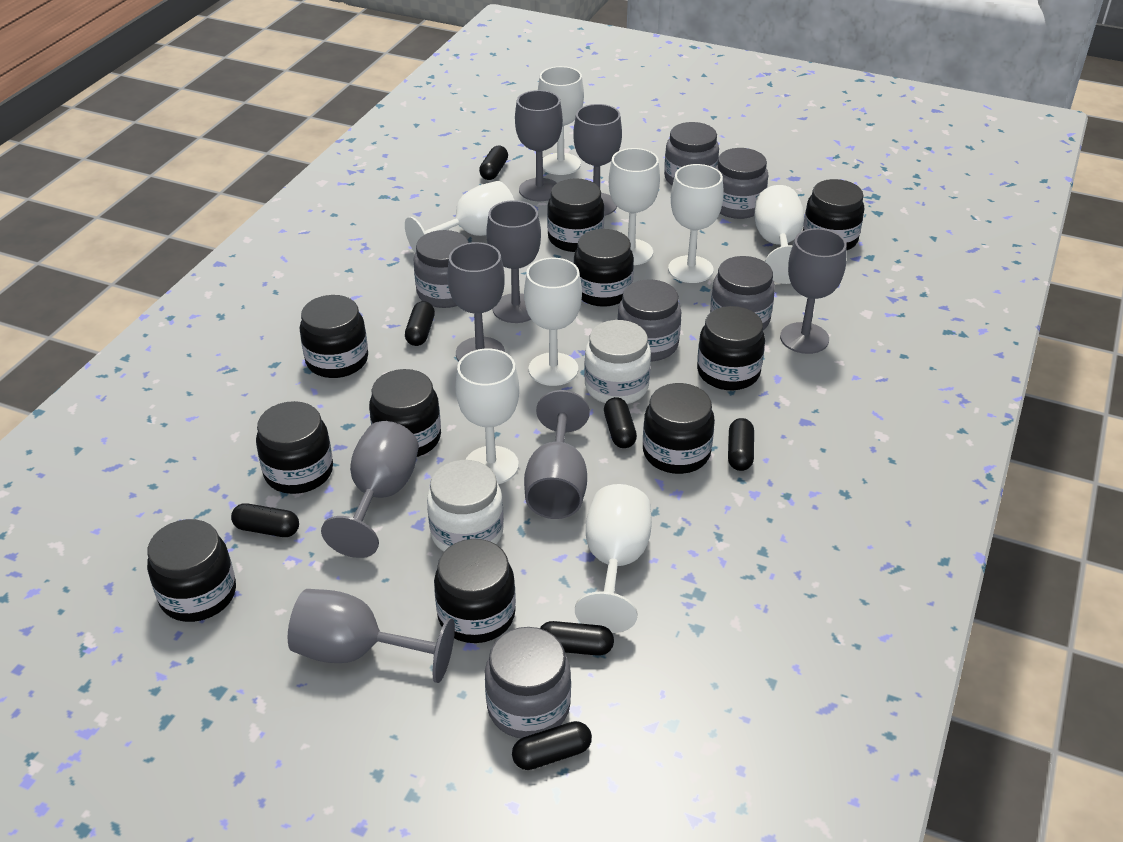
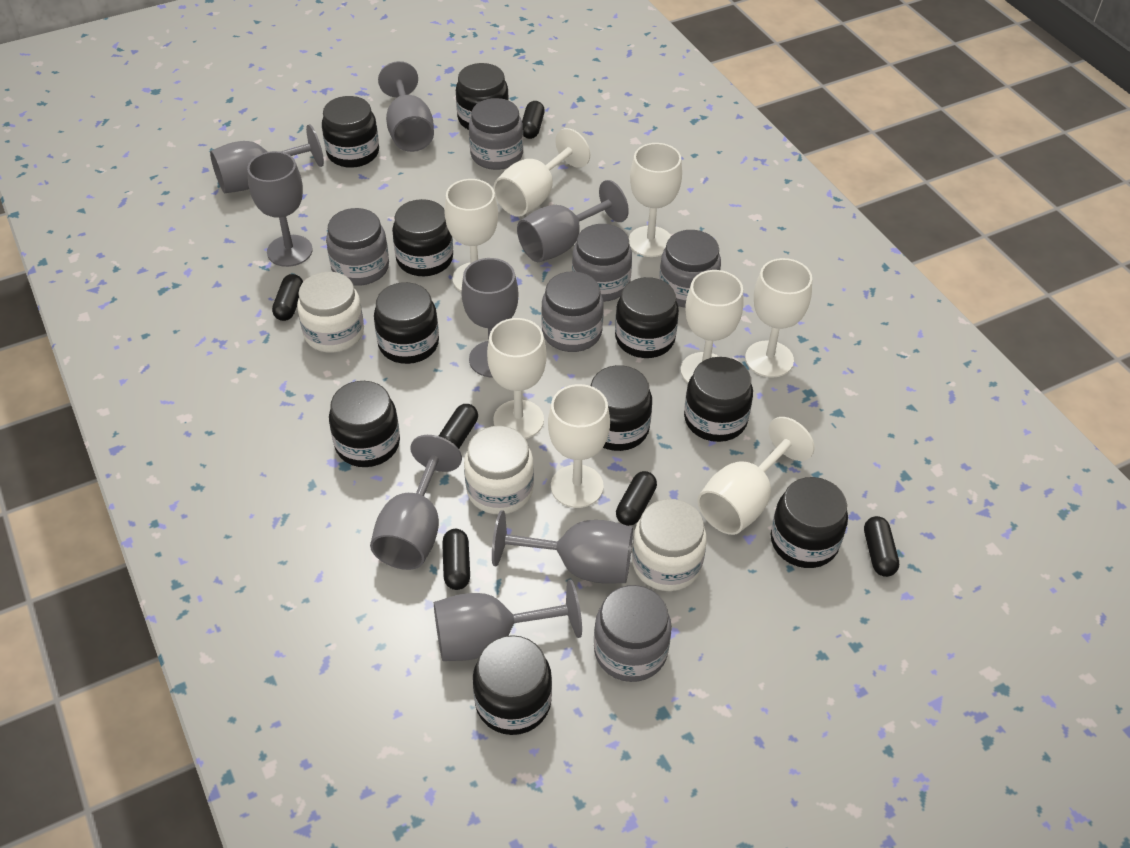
black capsule: [231,503,299,537] [405,301,435,346] [479,146,508,180] [512,721,592,770] [540,621,614,656] [604,397,637,448] [728,418,754,471] = 7 -> [272,274,303,321] [439,404,478,449] [442,529,470,590] [522,101,545,139] [616,471,657,526] [864,516,899,577] = 6
white jar: [427,460,504,552] [584,320,651,404] = 2 -> [297,272,364,353] [464,426,534,514] [632,499,707,591] = 3

